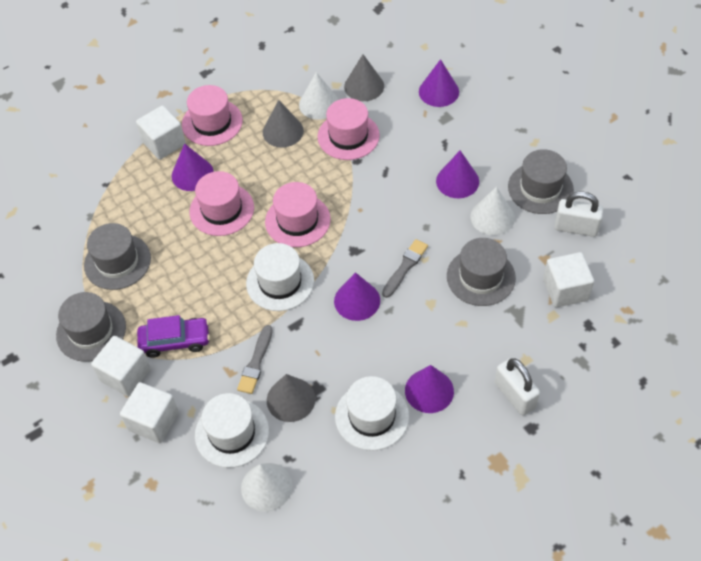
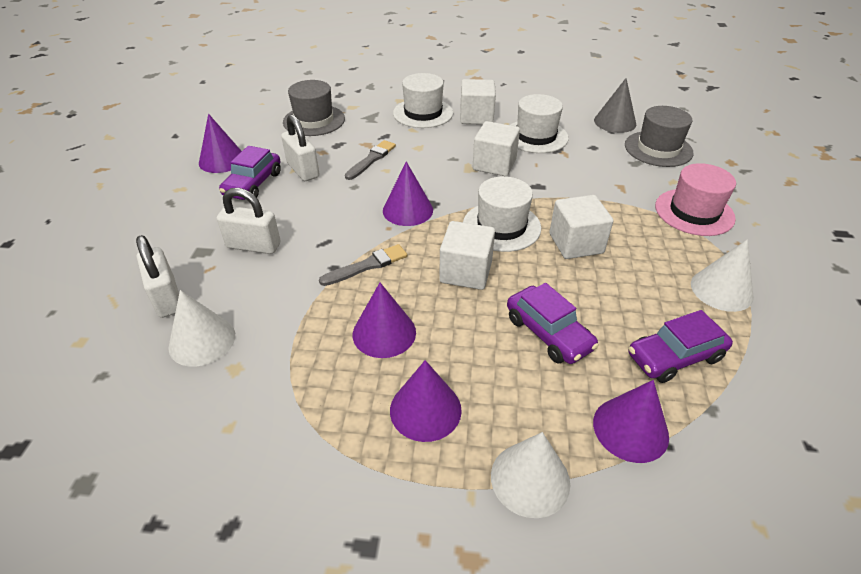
grey cone: [263,100,304,148] [267,374,316,422] [344,54,384,101] = 3 -> [594,78,636,133] = 1
grey hat: [56,292,126,362] [84,223,151,290] [447,238,516,306] [508,149,574,214] = 4 -> [283,80,345,136] [625,106,694,167] = 2
pink hat: [182,85,243,146] [189,171,254,236] [265,182,331,247] [318,98,380,160] = 4 -> [655,163,736,236] = 1
purple car: [137,315,210,358] = 1 -> [219,146,281,200] [507,283,599,364] [629,310,733,383] = 3
white padlock: [495,358,540,416] [554,191,604,237] = 2 -> [136,235,179,318] [217,188,281,254] [281,114,319,181] = 3

